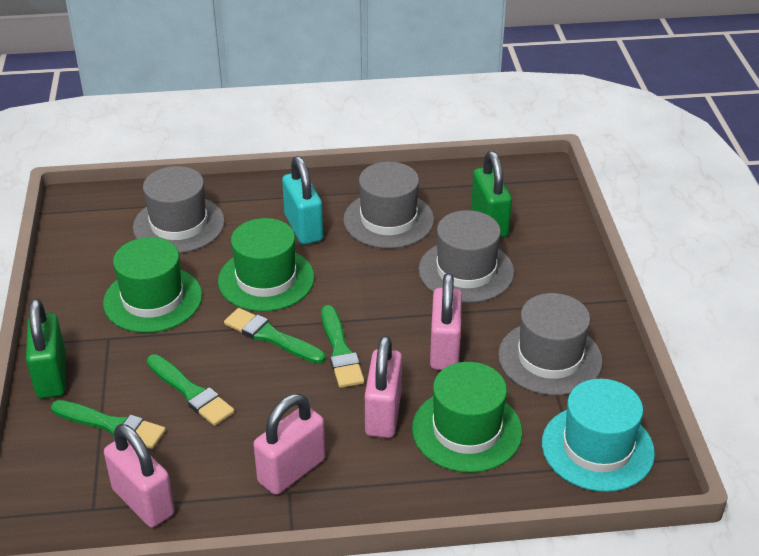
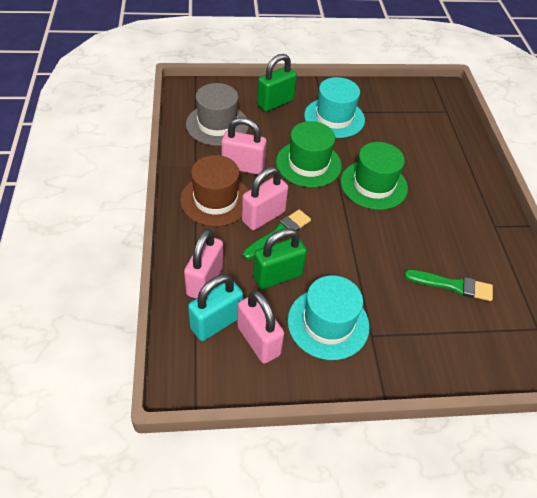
brown hat: none = 0 -> [180,155,249,226] = 1
green brush: [51,400,166,449] [147,354,235,426] [224,308,325,364] [321,305,364,388] = 4 -> [243,209,311,259] [404,270,493,301] = 2
green hat: [103,237,202,333] [218,218,314,312] [412,362,522,473] = 3 -> [276,121,342,187] [341,142,408,210] = 2
grey hat: [133,166,225,253] [343,162,434,249] [418,210,514,303] [498,293,603,395] = 4 -> [186,83,249,146] = 1
turquoise hat: [542,379,655,492] = 1 -> [288,275,370,360] [304,77,365,138] = 2

